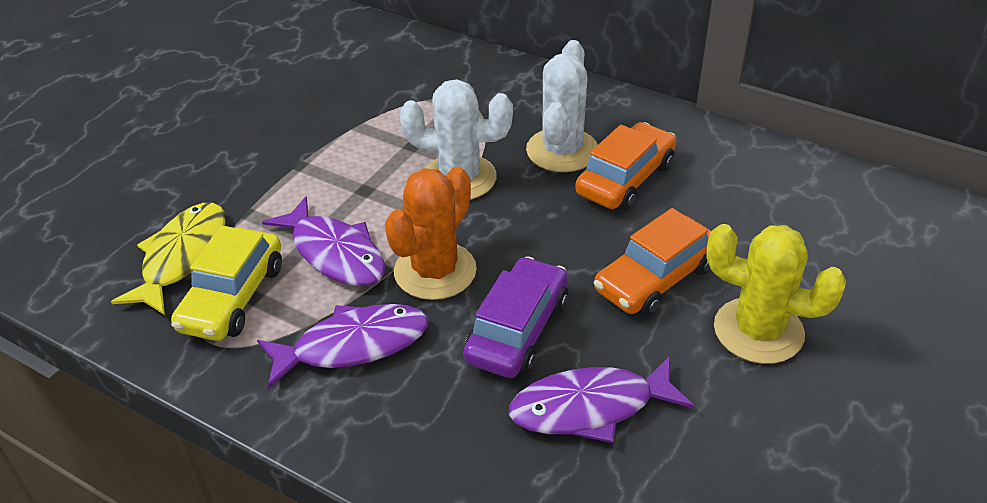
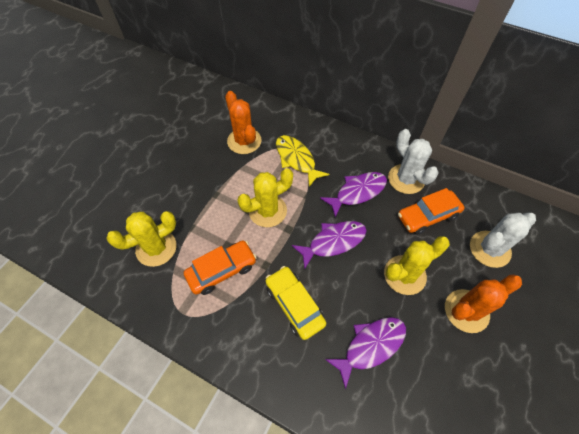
orange cactus: [385,167,477,300] = 1 -> [225,91,261,154] [445,274,522,333] = 2
purple car: [463,256,568,378] = 1 -> none = 0
yellow cactus: [706,224,846,364] = 1 -> [106,211,177,267] [237,168,293,227] [384,236,450,295] = 3

